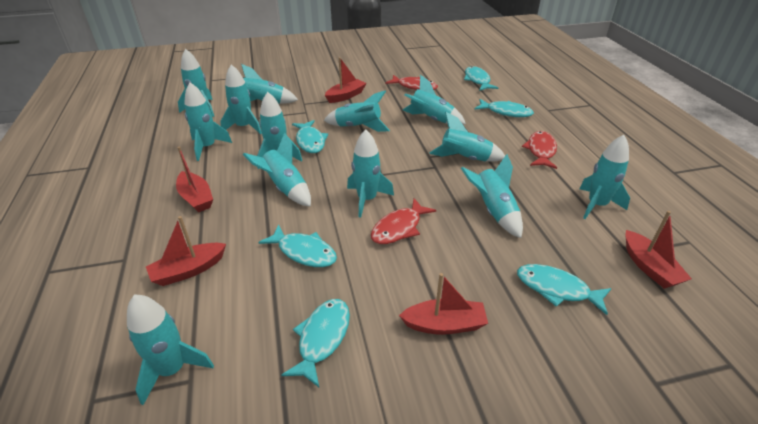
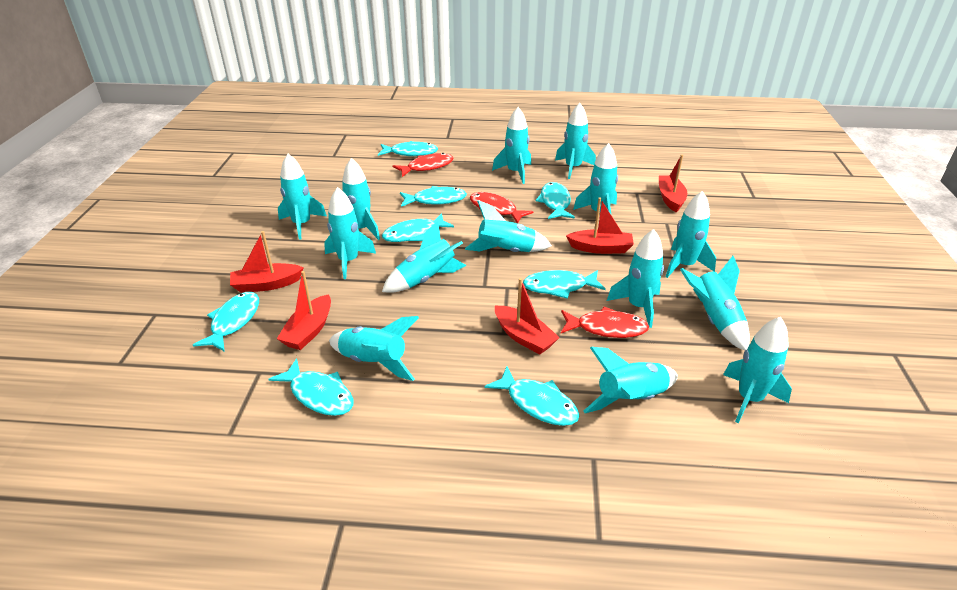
turquoise fish: [258,224,337,267] [281,299,350,387] [292,120,328,153] [464,66,498,91] [475,99,534,117] [517,264,612,315] = 6 -> [193,292,259,352] [269,358,354,416] [378,141,438,156] [382,213,454,242] [400,186,467,207] [485,366,579,426] [523,270,606,299] [535,182,575,219] = 8
turquoise rocket: [127,294,214,405] [178,49,214,117] [184,82,232,161] [220,64,262,134] [241,64,298,104] [243,133,311,207] [257,92,302,169] [324,91,390,132] [347,130,394,218] [403,75,466,125] [429,112,505,162] [461,154,523,238] [579,135,630,219] = 13 -> [278,154,327,240] [324,187,376,279] [329,316,419,381] [342,158,380,240] [382,221,466,293] [465,200,552,252] [492,107,531,184] [555,103,596,179] [573,143,618,214] [583,347,678,413] [607,229,664,328] [666,191,716,278] [680,256,750,351] [723,317,792,423] = 14

